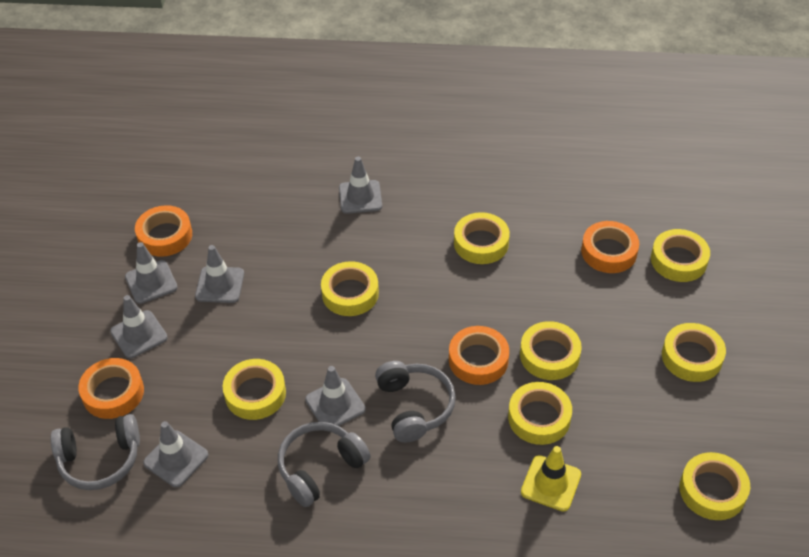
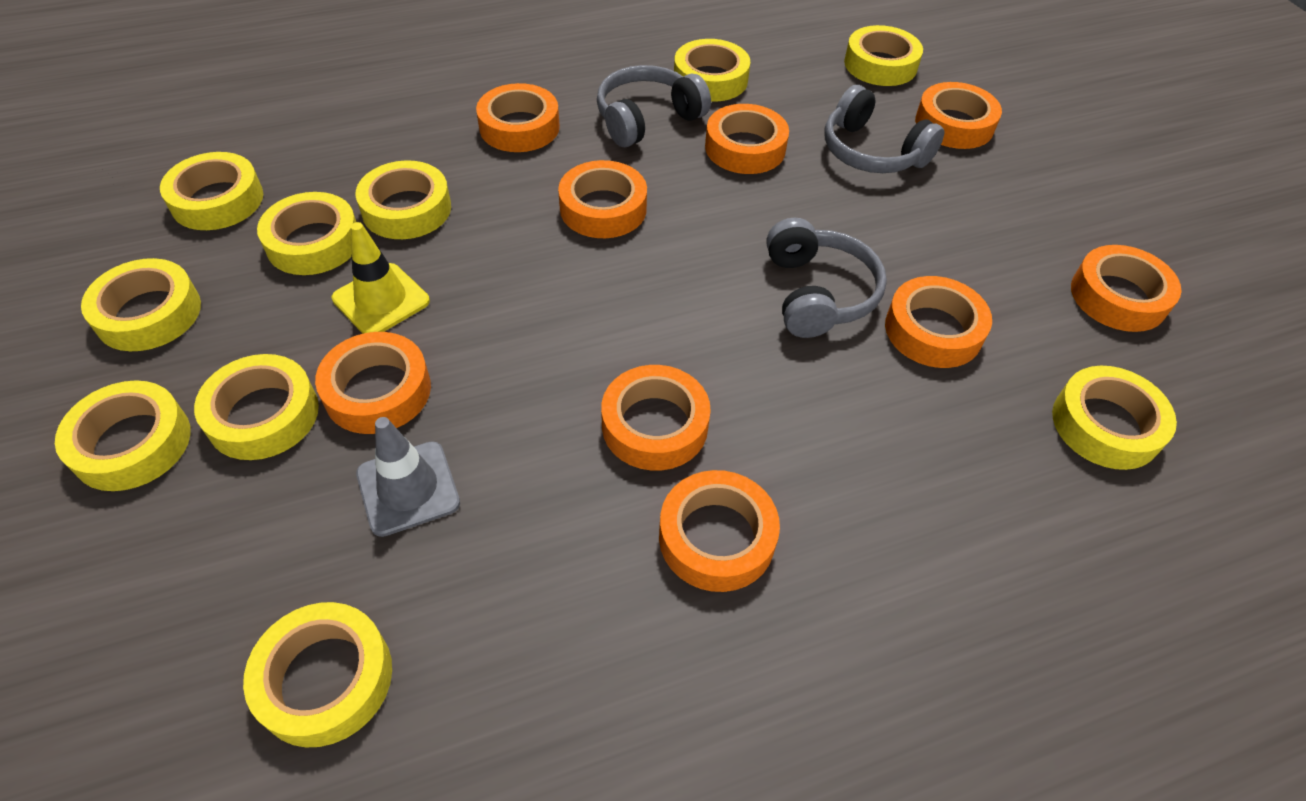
grey traffic cone: [110,295,168,358] [125,242,178,304] [143,421,208,487] [195,245,244,303] [305,366,366,426] [339,157,382,214] = 6 -> [356,417,460,537] = 1
orange tape: [78,358,144,419] [135,205,192,257] [449,326,509,385] [581,221,639,273] = 4 -> [315,332,431,434] [476,83,560,152] [558,160,647,238] [601,365,711,471] [659,470,780,592] [705,104,789,174] [885,276,992,368] [915,82,1002,149] [1071,245,1182,332] = 9
yellow tape: [223,359,286,420] [321,261,379,316] [454,212,510,264] [508,382,572,445] [520,321,582,380] [651,229,710,282] [662,323,726,382] [680,452,750,520] = 8 -> [55,380,191,491] [81,258,201,351] [160,152,263,230] [194,354,319,460] [243,602,392,747] [257,192,356,275] [356,160,451,239] [674,39,750,102] [844,25,923,86] [1052,366,1177,470] = 10

